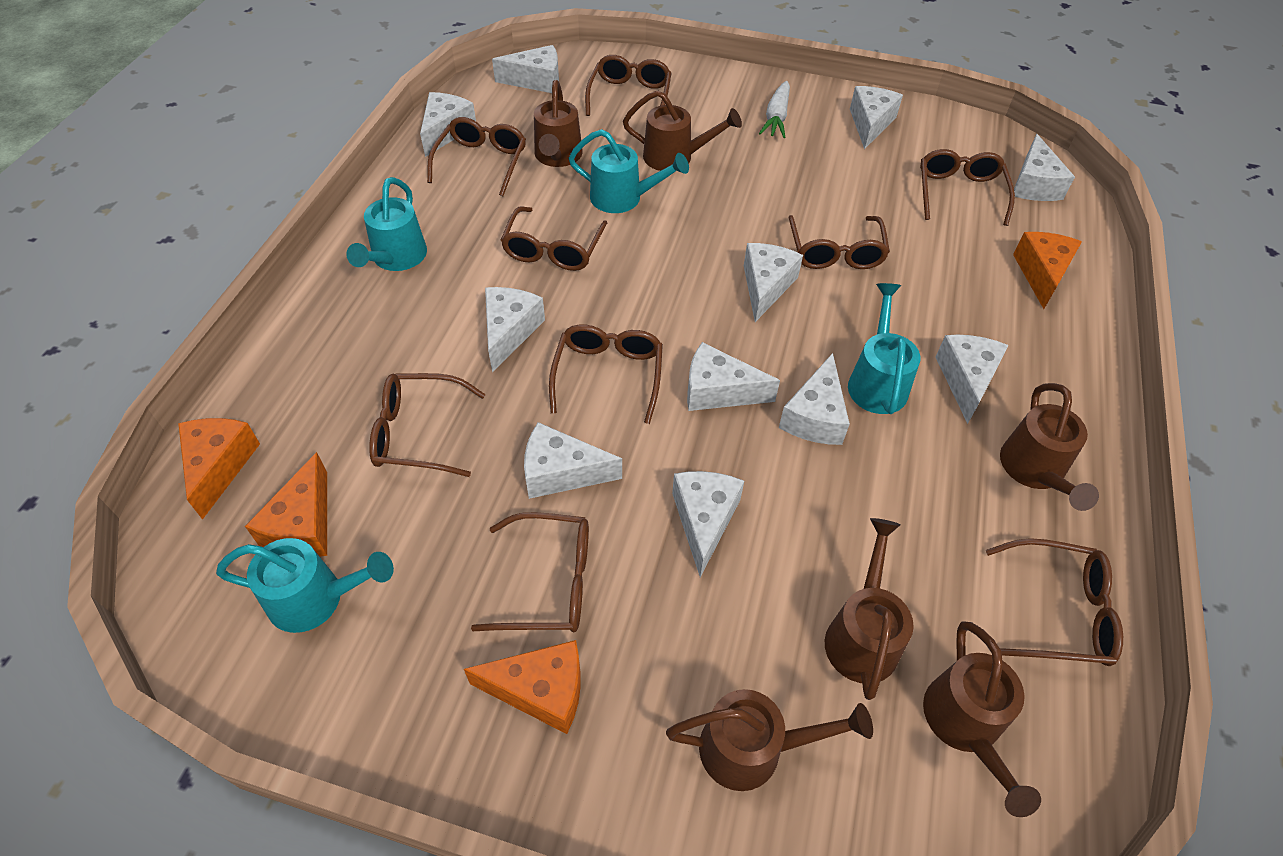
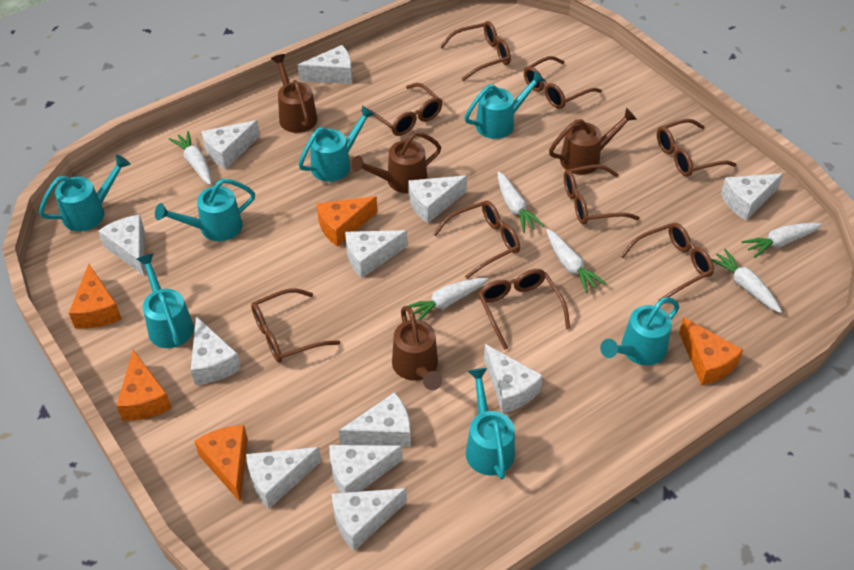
brown watering can: [534,80,583,167] [623,90,742,171] [666,689,873,791] [825,518,914,700] [923,621,1041,817] [1000,383,1099,511] = 6 -> [271,54,317,133] [351,132,441,193] [392,306,442,390] [549,108,637,175] = 4
orange cheese: [178,418,260,520] [245,452,327,557] [464,640,581,734] [1013,232,1082,309] = 4 -> [69,264,122,329] [117,350,172,421] [194,425,248,502] [317,196,377,247] [679,317,743,385] = 5
turquoise watering can: [216,538,394,633] [346,177,427,271] [569,129,689,213] [848,283,920,414] = 4 -> [39,155,130,232] [137,253,194,348] [155,178,255,241] [298,106,375,182] [464,70,546,139] [466,368,515,479] [600,297,679,366] = 7
white carrot: [759,81,790,138] = 1 -> [169,131,212,185] [408,278,488,320] [498,172,544,233] [546,229,606,293] [711,249,782,313] [741,223,822,258] = 6
white cheese: [420,92,476,157] [485,287,545,372] [492,45,559,93] [524,422,622,499] [672,471,744,577] [687,342,780,411] [744,243,803,322] [779,353,850,445] [850,86,903,149] [935,335,1009,424] [1014,134,1075,201] = 11 -> [98,215,145,275] [191,316,241,385] [201,120,260,169] [246,447,321,509] [298,45,352,84] [330,445,403,493] [332,488,407,551] [339,392,411,447] [345,230,408,278] [408,175,467,223] [484,344,543,413] [721,173,783,220] = 12

